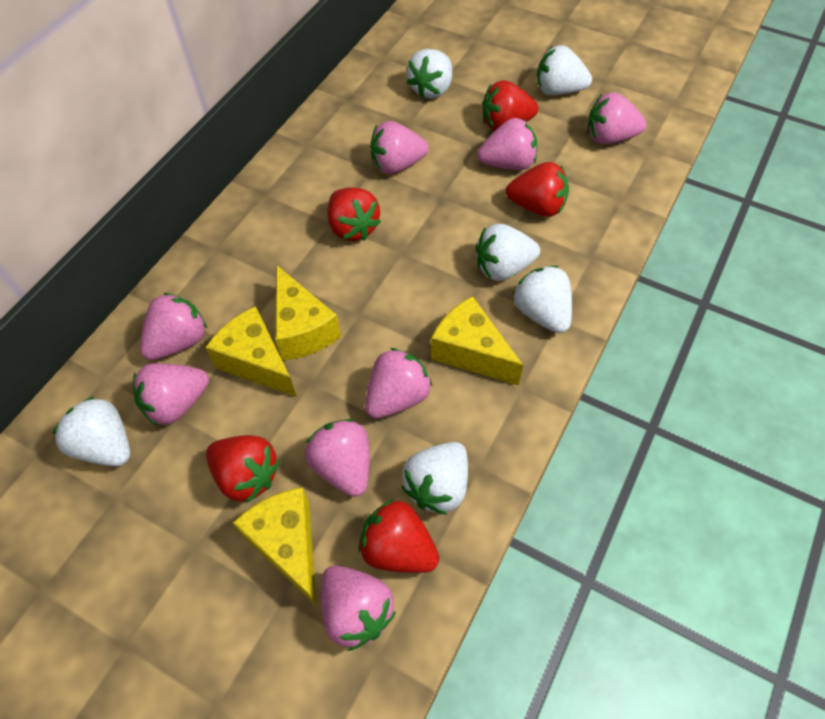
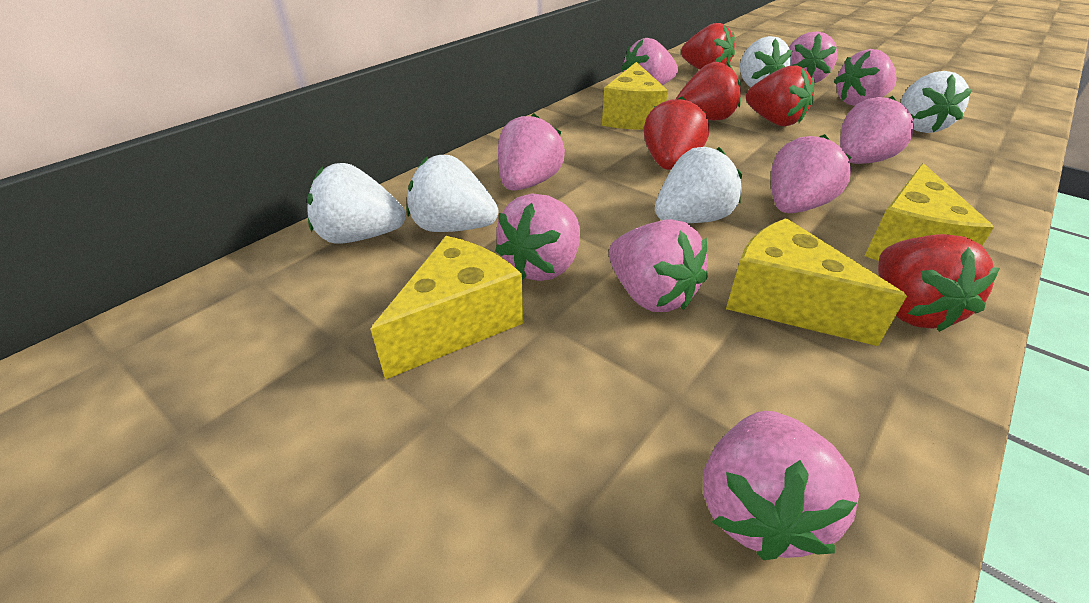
pink strawberry: [133,363,209,426] [140,293,207,360] [305,419,370,497] [321,565,396,651] [365,348,432,419] [370,121,429,174] [478,118,537,170] [588,92,646,145] = 8 -> [495,193,580,281] [498,113,565,191] [609,219,708,312] [622,38,678,85] [703,411,859,560] [771,134,852,213] [789,31,838,83] [834,49,897,106] [840,96,915,164] = 9
white strawberry: [53,396,130,466] [402,442,468,515] [407,49,452,99] [476,224,540,281] [512,266,572,333] [537,45,592,95] = 6 -> [307,163,406,244] [407,155,498,232] [655,147,742,223] [740,36,793,87] [901,71,972,133] = 5

